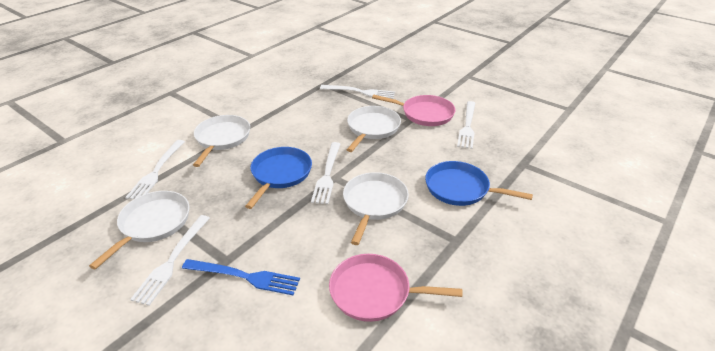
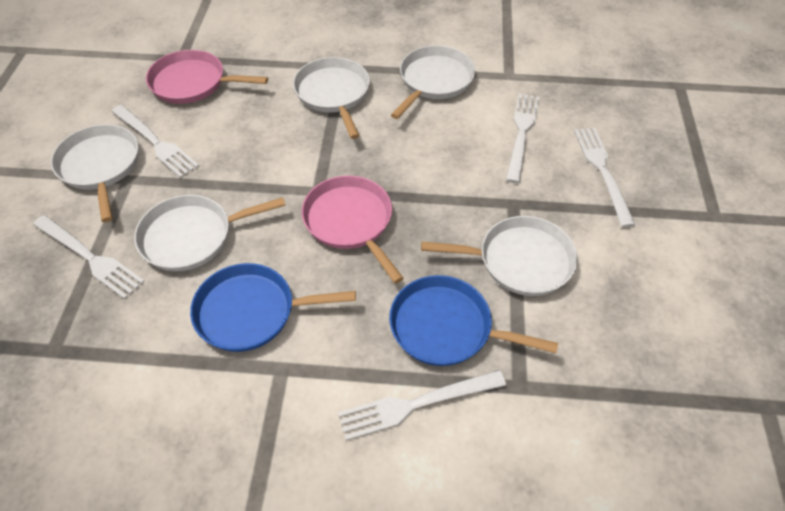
blue fork: [182,259,300,295] = 1 -> none = 0
white pan: [89,191,189,269] [193,115,250,167] [343,172,409,245] [347,106,401,152] = 4 -> [51,124,139,222] [134,195,286,271] [293,57,370,139] [391,45,475,119] [421,216,578,296] = 5

